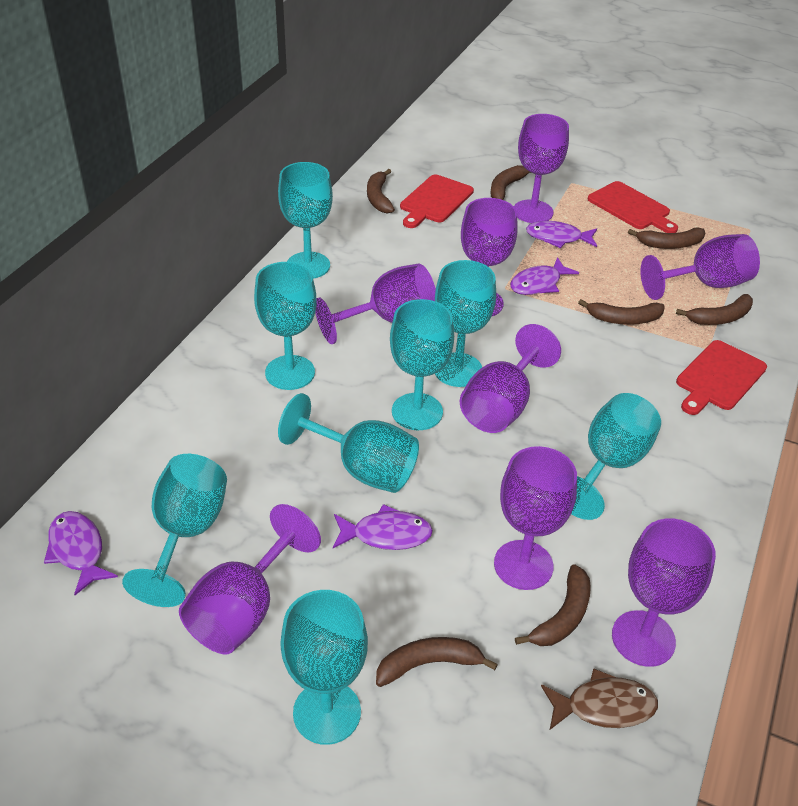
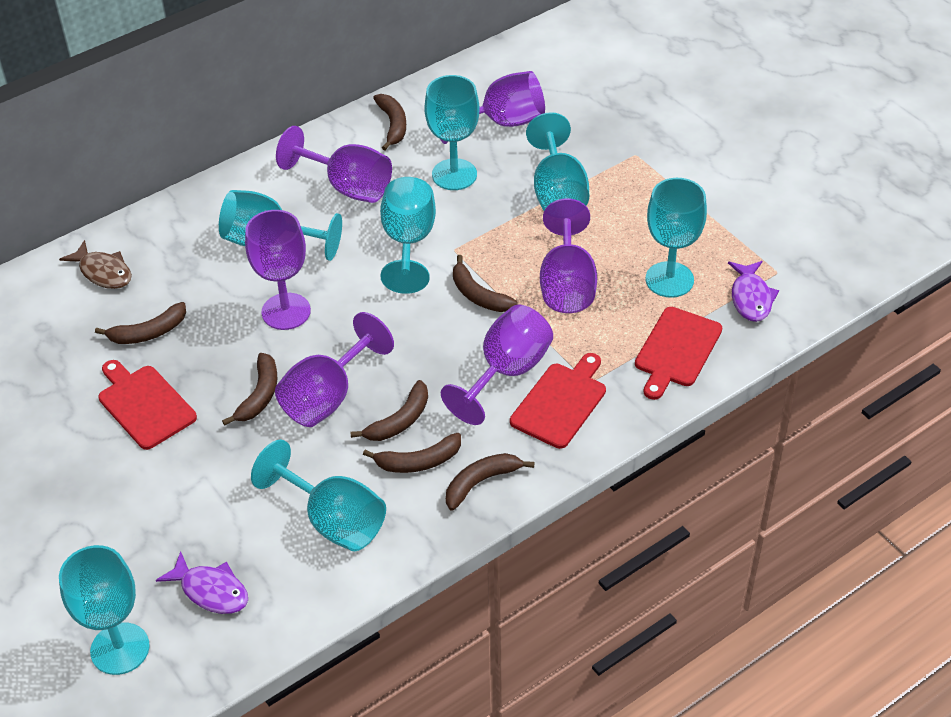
purple fish: [44,511,118,595] [333,504,433,550] [510,257,579,295] [526,221,597,248] = 4 -> [156,551,248,614] [728,261,779,322] = 2
purple goblet: [179,504,321,654] [315,264,436,344] [459,324,561,433] [461,198,518,317] [494,446,577,590] [514,114,569,223] [612,519,716,667] [640,234,760,300] = 8 -> [245,210,311,330] [275,312,394,427] [276,126,392,203] [440,71,545,144] [441,304,553,425] [540,199,597,313] = 6
turquoise goblet: [122,454,227,607] [254,262,317,390] [278,162,333,279] [278,393,419,493] [280,590,368,745] [390,299,454,430] [435,260,496,387] [571,393,661,520] = 8 -> [59,545,150,675] [219,190,342,261] [251,439,386,551] [380,177,436,294] [424,75,479,190] [526,112,589,210] [645,178,707,298] = 7

